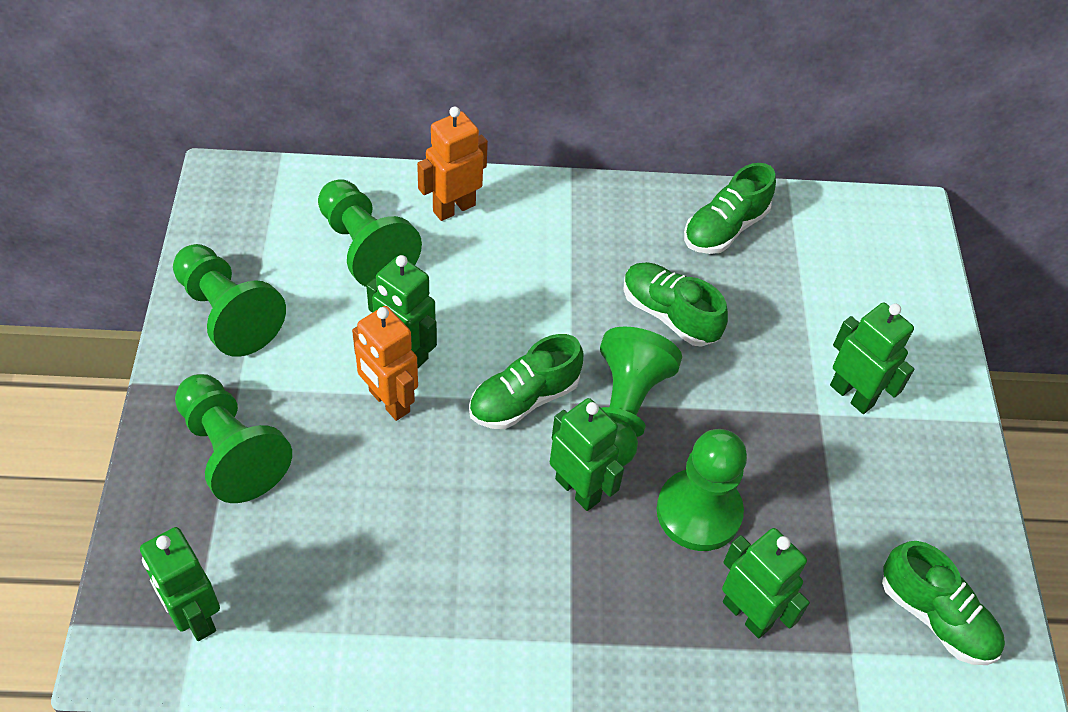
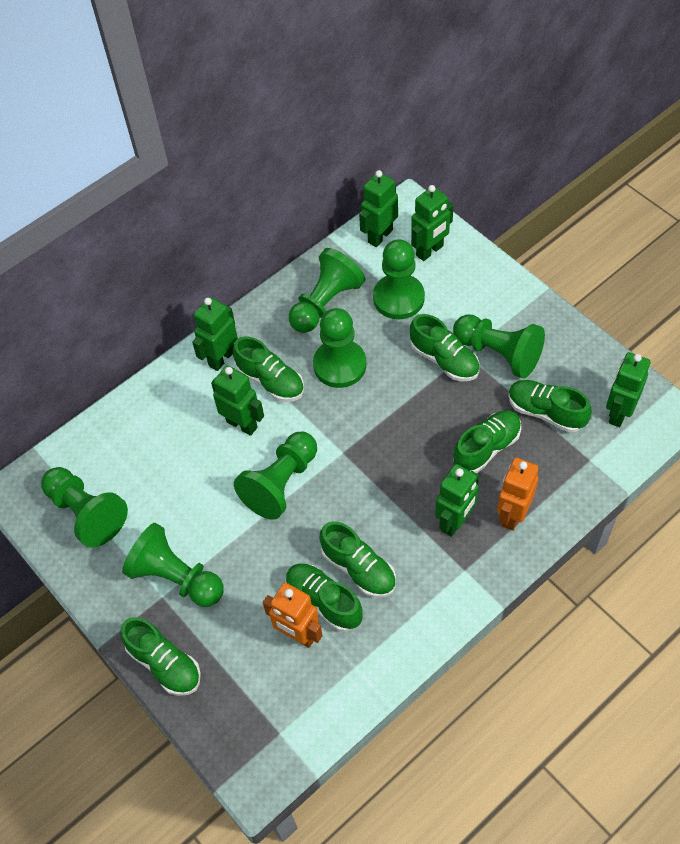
green pawn: [173,244,286,357] [175,374,292,503] [318,179,422,287] [600,327,682,466] [656,429,747,551] = 5 -> [41,467,128,547] [122,523,224,607] [234,431,317,520] [289,248,365,333] [313,308,366,388] [373,239,425,319] [453,314,545,378] = 7
green robot: [140,527,220,641] [366,255,437,368] [550,398,624,511] [722,528,810,638] [830,303,914,414] = 5 -> [192,297,238,371] [211,365,264,436] [359,170,398,247] [411,185,454,261] [435,464,479,537] [606,352,651,427] = 6
green shoe: [469,334,584,429] [623,262,728,347] [684,163,776,254] [882,541,1005,665] = 4 -> [120,617,201,696] [233,337,304,402] [286,564,363,632] [320,521,396,598] [410,314,479,381] [453,410,521,473] [508,380,592,433] = 7

